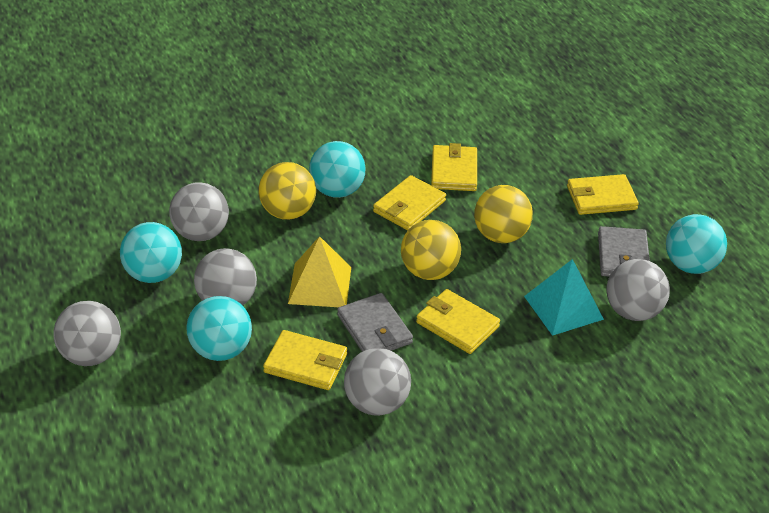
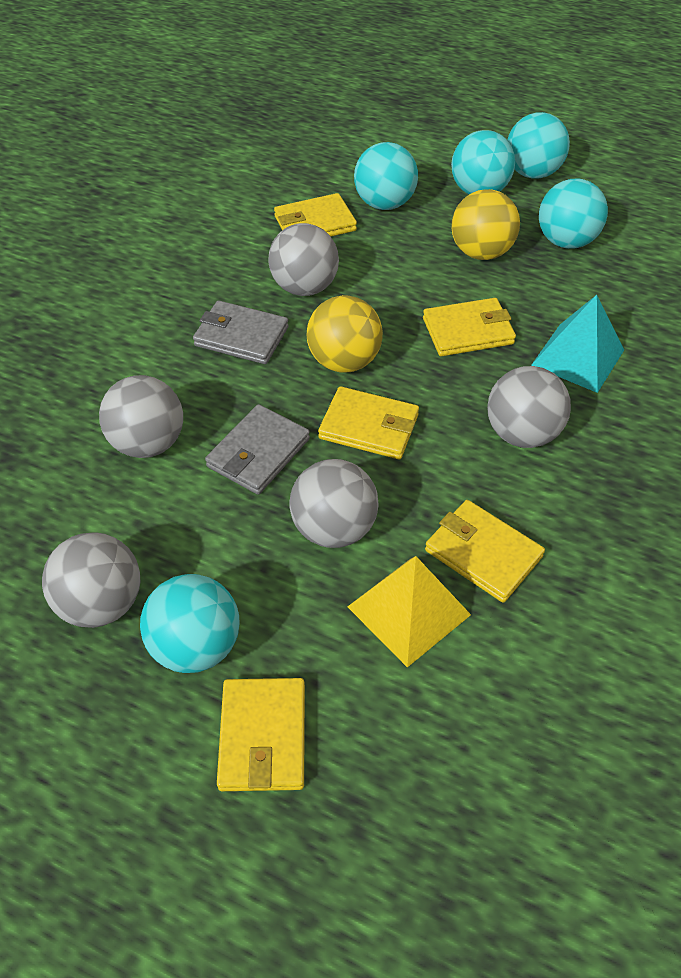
turquoise ball: [120,222,182,283] [186,296,252,361] [309,141,365,198] [666,214,727,274] = 4 -> [140,574,239,673] [354,142,418,210] [451,130,515,194] [508,112,570,179] [539,179,608,249] = 5
yellow ball: [258,162,316,220] [401,220,461,280] [474,185,533,243] = 3 -> [307,295,383,373] [451,189,520,260] = 2

